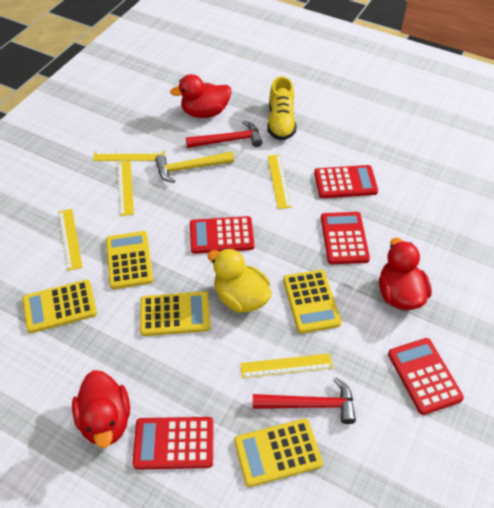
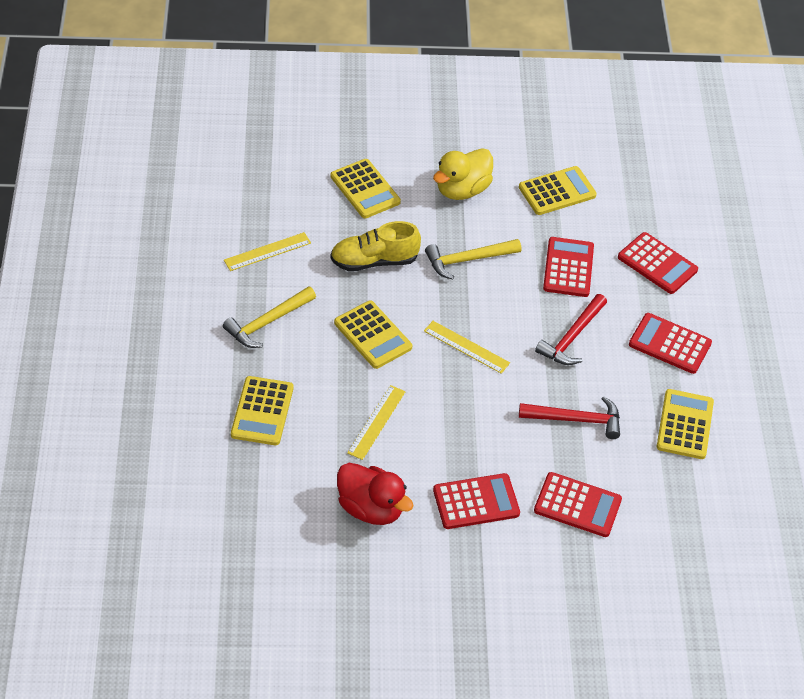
red duck: [72,370,130,448] [170,74,231,118] [379,238,432,310] = 3 -> [337,463,414,525] = 1
yellow hammer: [155,151,234,183] = 1 -> [223,286,316,348] [425,239,521,280] = 2
yellow ruler: [58,209,83,271] [93,151,165,161] [117,161,134,216] [240,354,333,378] [268,155,291,209] = 5 -> [224,232,311,271] [347,385,406,460] [424,321,510,374] = 3

